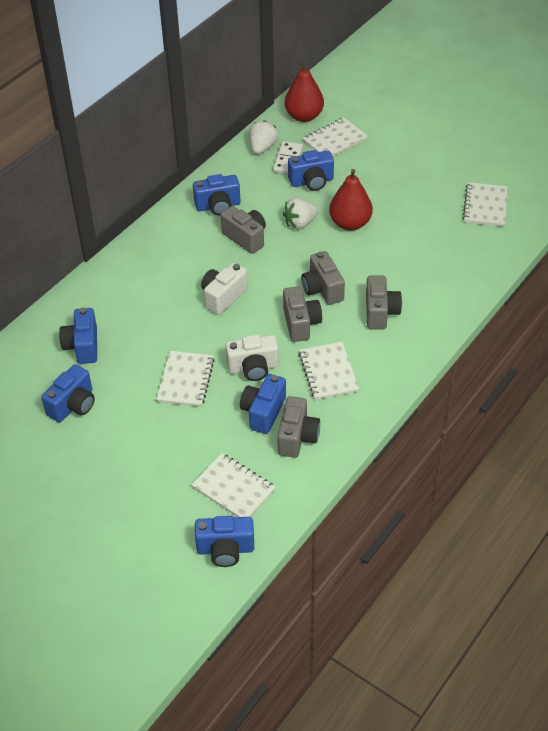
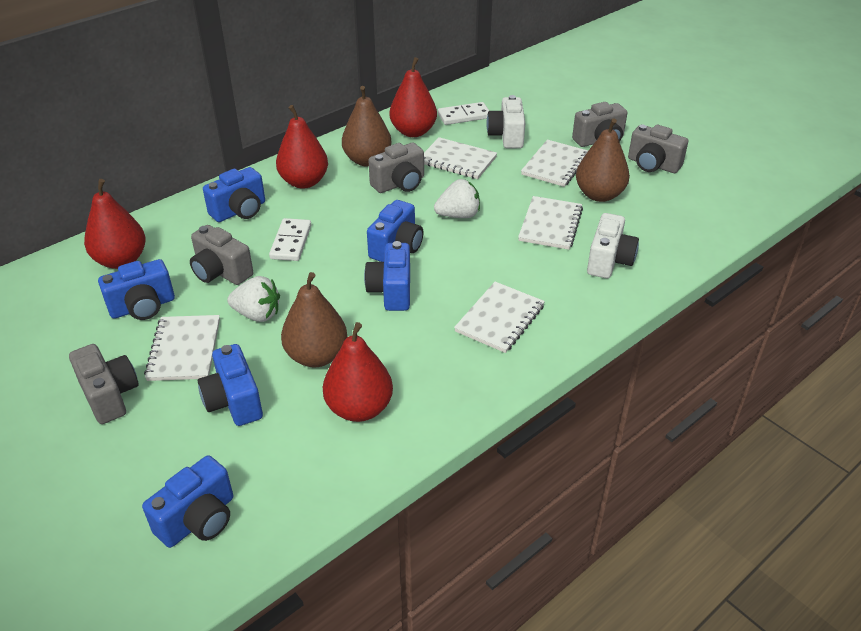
brown pear: none = 0 -> [281,272,347,367] [342,86,392,167] [576,118,630,202] = 3
red pear: [285,60,324,122] [329,169,373,231] = 2 -> [84,179,146,269] [276,105,328,189] [323,322,393,422] [389,57,437,137] = 4
white domino: [273,141,303,174] = 1 -> [269,218,311,261] [438,102,489,125] = 2

